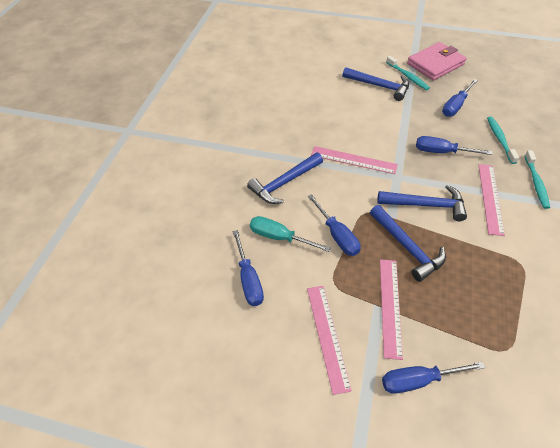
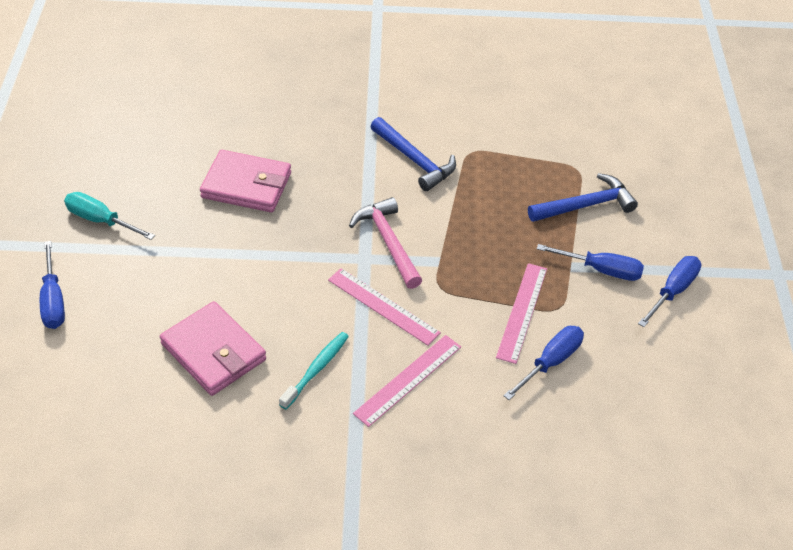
blue hammer: [247,153,323,204] [342,67,409,101] [370,205,446,282] [377,185,467,221] = 4 -> [370,117,456,191] [528,173,638,222] = 2
blue screwdriver: [233,230,264,306] [308,194,361,256] [382,362,485,394] [416,136,493,155] [442,79,478,117] = 5 -> [40,241,65,329] [503,326,584,400] [537,244,644,281] [638,256,701,327] = 4
pink hammer: none = 0 -> [349,197,422,289] = 1
pink ruler: [307,286,352,395] [311,146,398,174] [380,259,403,360] [478,164,505,236] = 4 -> [328,268,441,346] [353,335,461,427] [496,263,547,364] = 3
pink wallet: [407,42,466,81] = 1 -> [160,301,266,396] [200,150,291,212] = 2
turquoise toothbrush: [386,56,430,90] [487,117,519,164] [524,150,550,209] = 3 -> [279,332,349,409] = 1

